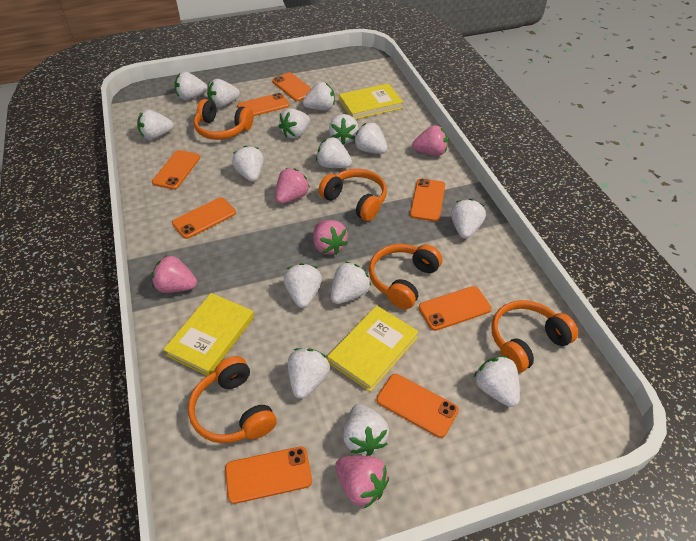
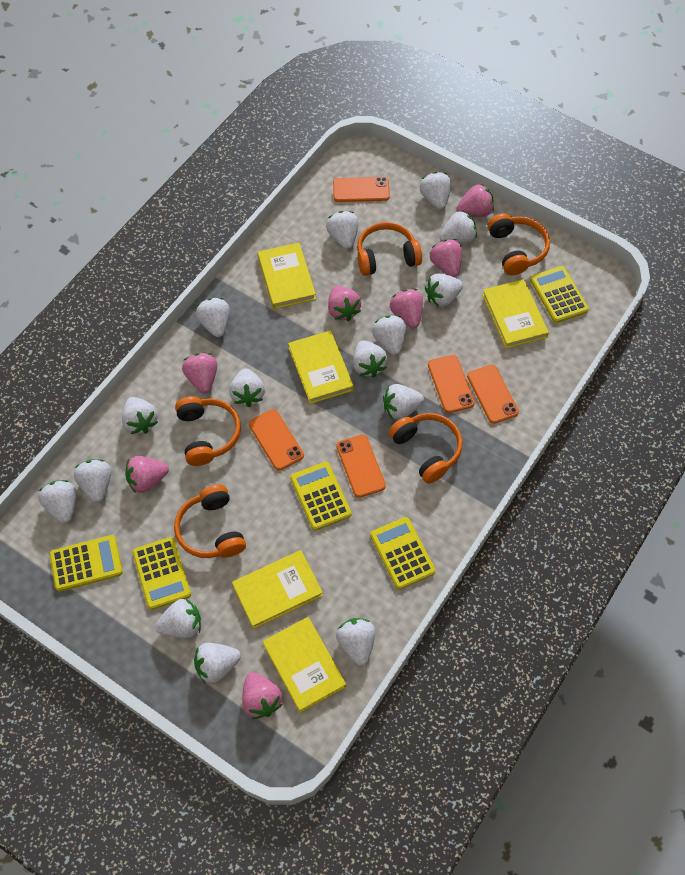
orange phone: [152,150,200,189] [172,197,236,239] [225,446,312,504] [237,93,290,116] [272,72,312,101] [377,374,459,438] [410,178,445,221] [419,286,491,331] = 8 -> [249,409,304,471] [333,177,390,202] [336,435,386,498] [428,355,475,413] [467,365,519,424] = 5
pink strawberry: [152,255,197,293] [275,168,310,204] [313,220,348,255] [335,456,389,509] [412,125,448,156] = 5 -> [125,456,169,493] [182,353,217,393] [242,672,283,719] [328,286,361,321] [390,289,423,328] [429,239,462,277] [456,184,494,217] = 7
yellow book: [163,293,254,376] [327,306,419,392] [339,83,403,119] = 3 -> [232,550,323,629] [258,243,316,309] [262,617,346,713] [288,330,354,404] [482,279,549,349] = 5
yellow calculator: none = 0 -> [50,535,123,592] [133,537,191,610] [290,462,352,531] [370,517,436,590] [530,266,589,323] = 5

